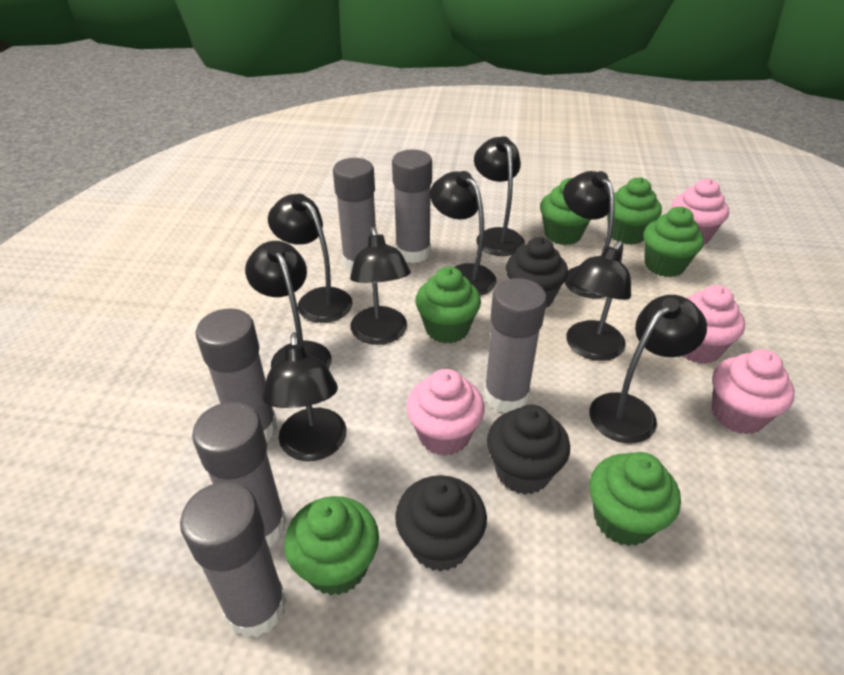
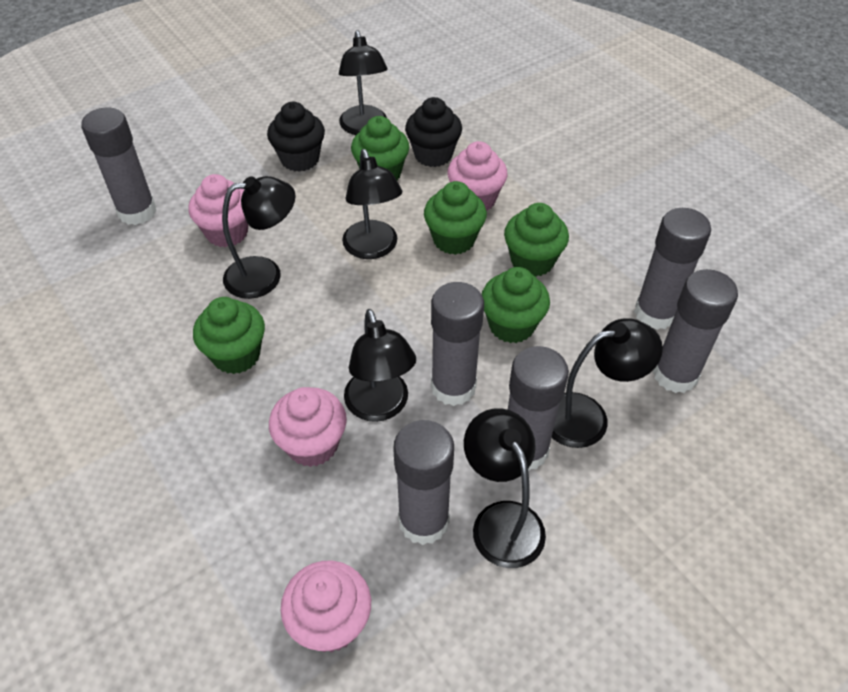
black cupcake: [395,475,487,572] [487,405,570,495] [506,237,568,309] = 3 -> [267,102,325,172] [405,97,462,167] = 2
black lamp: [245,241,331,369] [262,332,347,461] [268,194,353,323] [350,227,411,345] [430,171,497,296] [474,136,525,256] [563,171,615,298] [566,241,631,361] [589,295,707,444] = 9 -> [222,176,296,299] [339,30,388,135] [342,149,402,259] [344,309,416,422] [464,408,546,568] [552,318,663,448] = 6
green cupcake: [284,496,379,595] [415,267,481,344] [540,178,591,245] [590,452,681,546] [607,177,662,245] [643,207,704,277] = 6 -> [193,297,265,374] [351,116,409,181] [424,181,487,255] [482,267,550,343] [504,203,569,277] = 5

